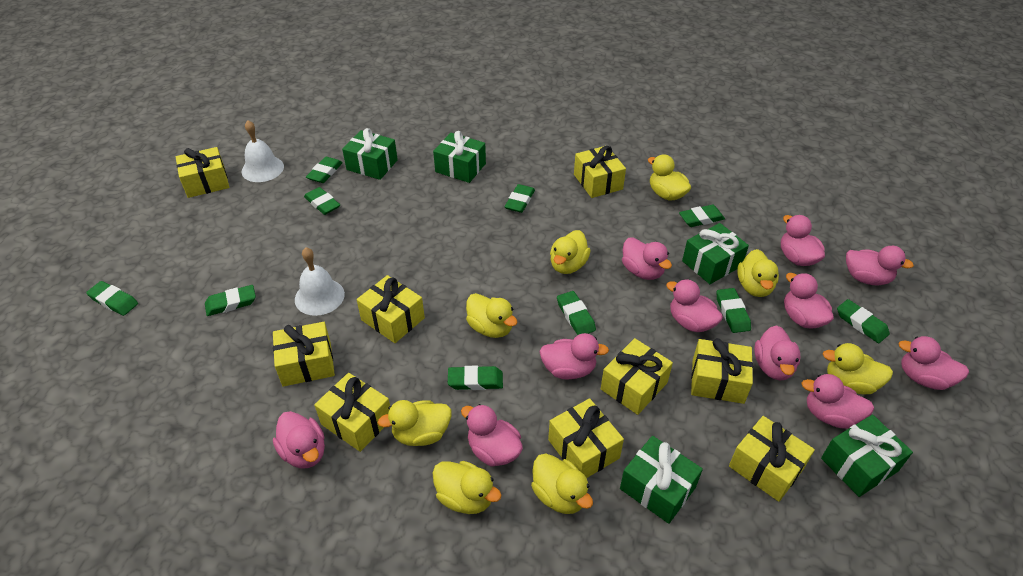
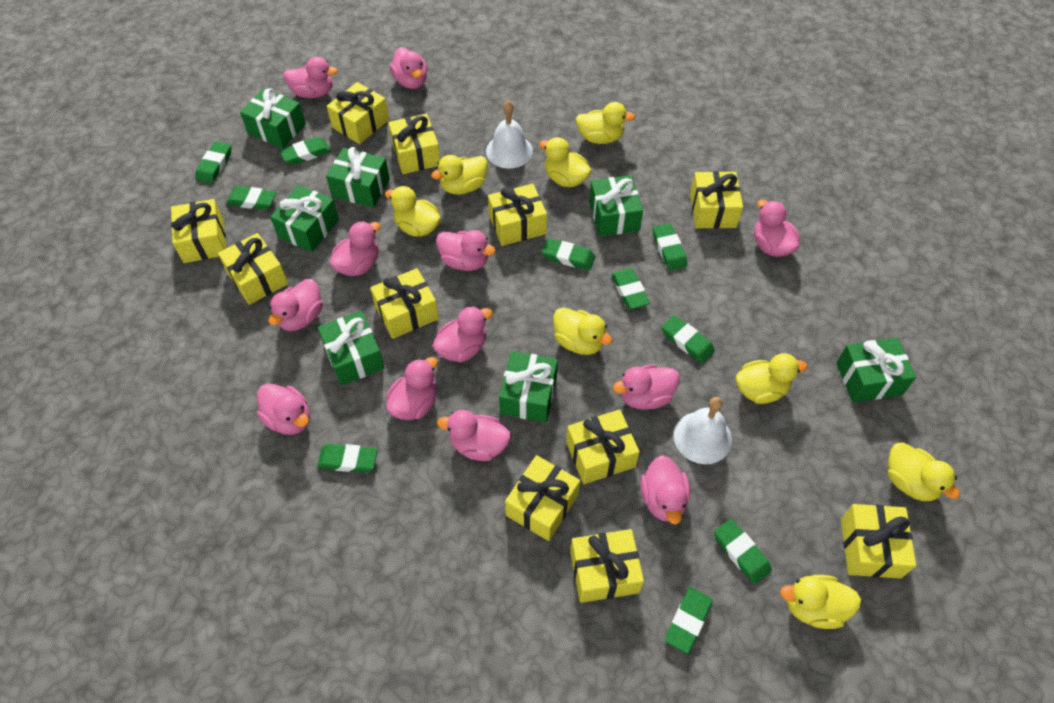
green gift: [342,128,398,180] [433,131,486,183] [620,436,703,524] [682,223,749,284] [821,415,913,497] = 5 -> [240,88,306,148] [270,185,339,252] [318,311,385,386] [326,147,390,208] [499,351,558,423] [589,175,643,237] [836,338,916,403] = 7
pink duck: [273,411,325,469] [461,404,523,467] [539,333,609,379] [622,237,672,280] [666,279,723,332] [754,325,800,380] [781,215,825,266] [784,273,834,329] [802,374,874,429] [846,246,914,286] [898,336,969,390] = 11 -> [257,383,310,435] [269,279,323,331] [283,57,338,98] [329,221,381,276] [386,357,438,420] [390,47,427,89] [432,306,493,362] [436,230,496,271] [437,410,511,461] [613,364,680,409] [640,455,690,525] [754,200,800,257] = 12
yellow gift: [176,147,229,198] [273,322,335,387] [314,373,390,452] [357,275,425,343] [548,398,624,478] [574,146,626,198] [601,338,673,415] [691,338,753,404] [729,416,815,502] = 9 -> [171,199,226,263] [218,233,288,305] [327,82,389,144] [370,268,439,339] [388,114,440,174] [488,184,547,246] [505,455,580,541] [566,409,640,484] [570,529,644,603] [690,171,743,229] [841,504,916,579] = 11

